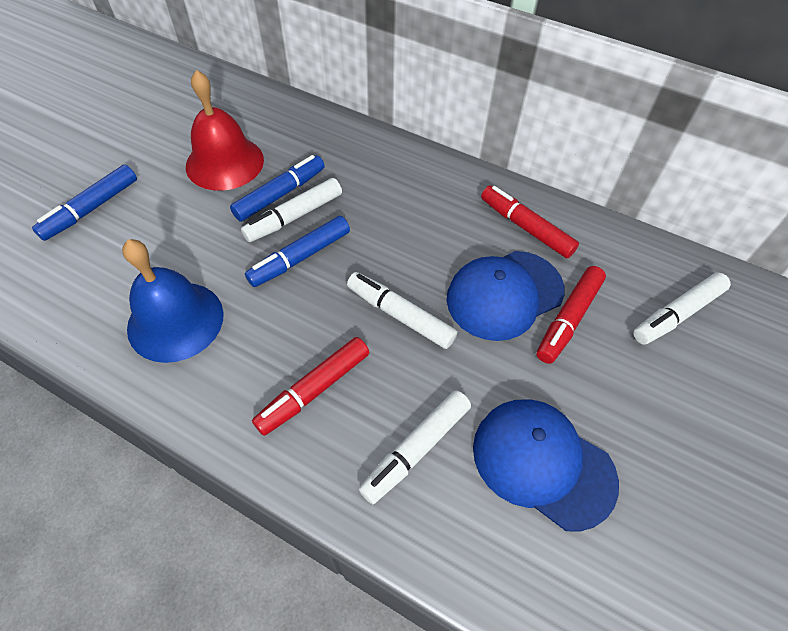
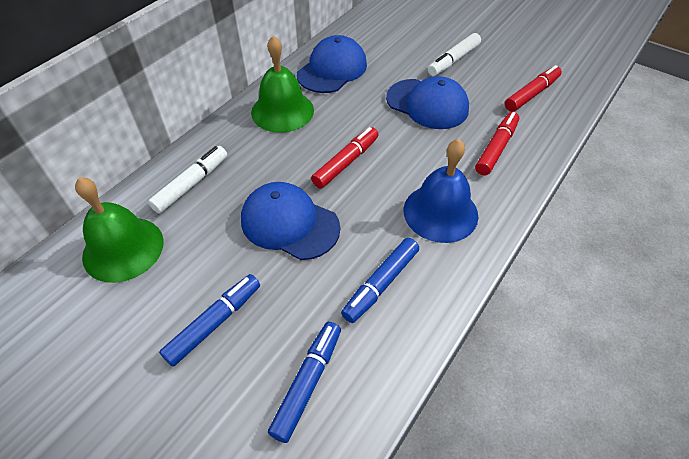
blue cap: [447,251,565,341] [473,399,619,531] = 2 -> [241,182,340,260] [297,35,367,93] [386,76,469,129] = 3
green bell: none = 0 -> [75,177,164,283] [251,35,314,133] = 2
red bell: [186,70,264,191] = 1 -> none = 0
white marker: [241,178,342,242] [347,272,457,349] [359,390,471,504] [633,273,731,344] = 4 -> [148,146,227,213] [428,33,481,76] = 2

